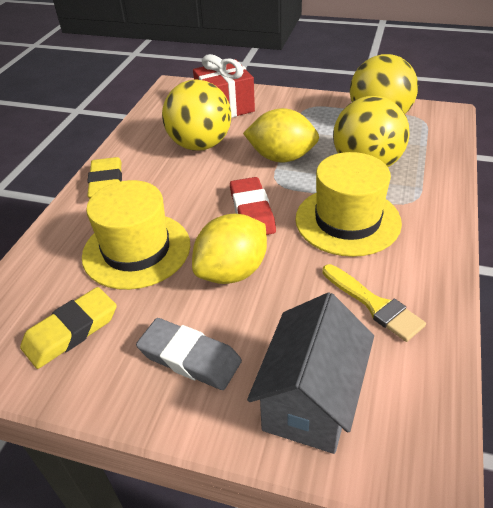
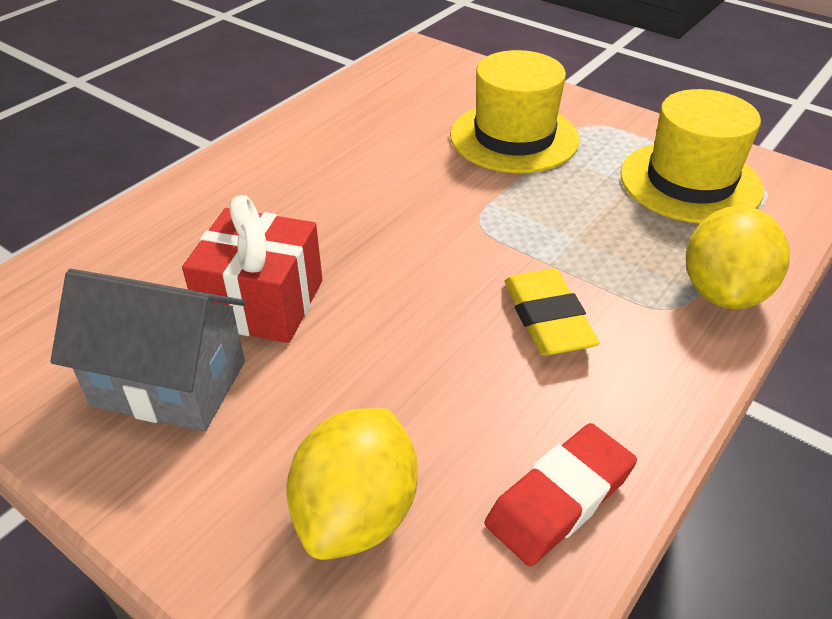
grey eraser: [136,318,242,390] = 1 -> none = 0
yellow ball: [162,79,231,151] [333,96,410,167] [350,54,418,114] = 3 -> none = 0
yellow brush: [322,264,426,342] = 1 -> none = 0
yellow eraser: [20,287,117,369] [87,157,122,199] = 2 -> [504,269,599,356] = 1

